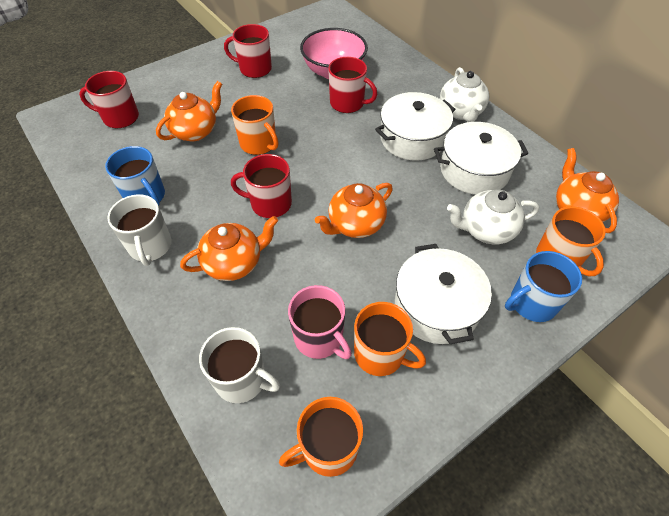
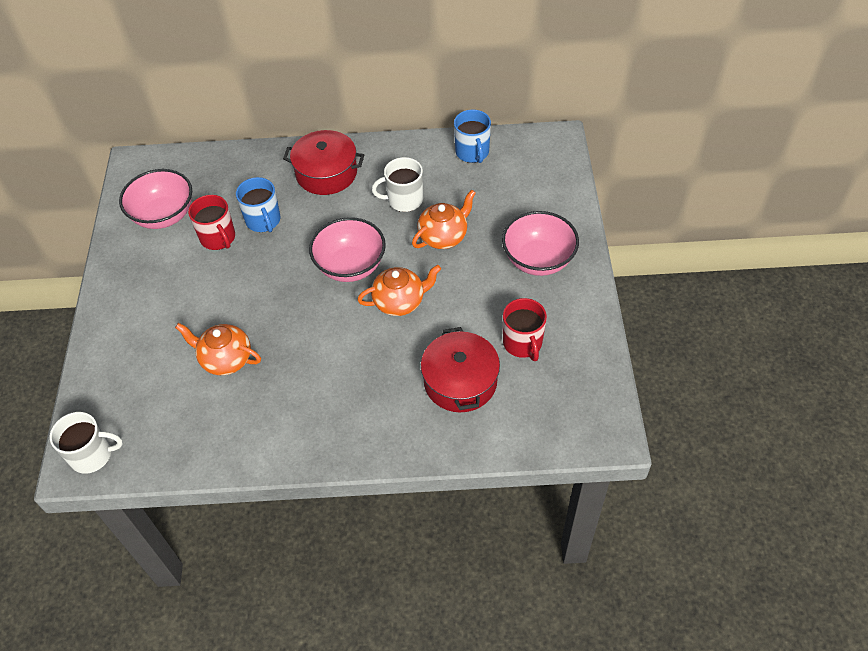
orange mug: [231,95,278,155] [279,397,363,477] [354,302,426,376] [536,206,606,276] = 4 -> none = 0
orange teapot: [156,81,222,141] [180,216,278,281] [315,183,393,238] [556,148,619,233] = 4 -> [175,323,261,375] [358,265,441,316] [412,190,476,249] = 3
pink bowl: [300,28,368,79] = 1 -> [119,169,192,229] [309,217,386,282] [502,211,579,276] = 3
pink mug: [288,285,352,359] = 1 -> none = 0
red mug: [79,71,139,128] [224,24,272,78] [231,154,292,218] [328,57,377,113] = 4 -> [188,195,235,250] [503,298,547,361] = 2
red pot: none = 0 -> [283,130,364,195] [421,327,500,412] = 2
white pot: [375,92,455,161] [395,244,492,344] [434,122,528,195] = 3 -> none = 0
white teapot: [440,67,489,122] [447,190,539,245] = 2 -> none = 0

